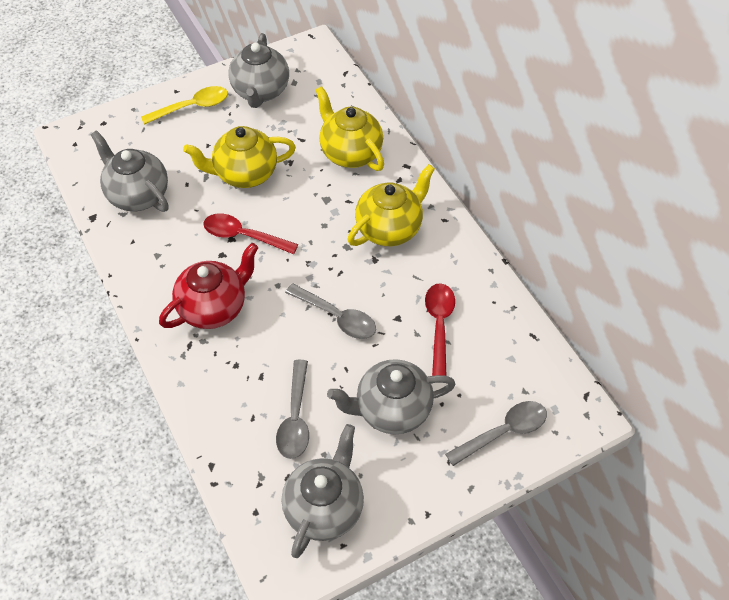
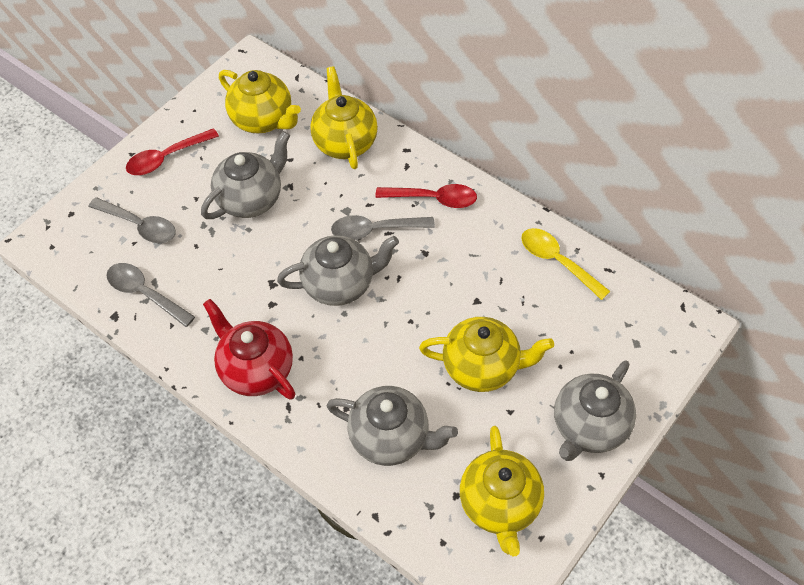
yellow teapot: [183,126,296,188] [315,86,384,171] [348,164,435,246] = 3 -> [219,70,301,133] [310,66,378,169] [419,317,554,392] [460,426,544,556] = 4

